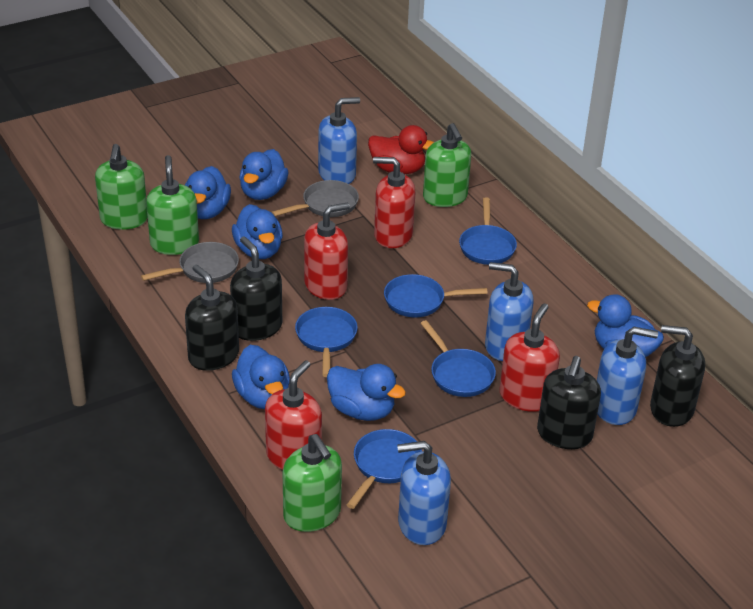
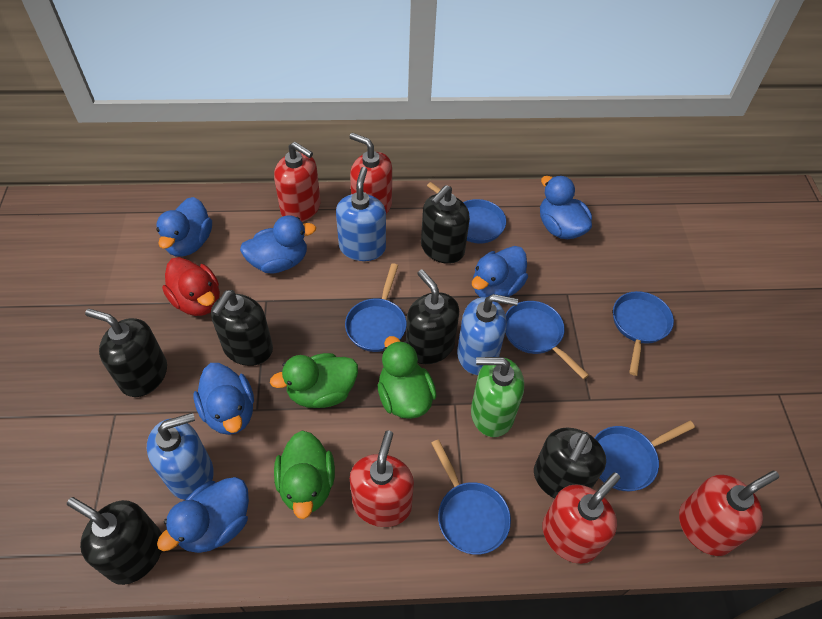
black soap dispenser: [185,265,239,371] [230,236,282,341] [537,356,601,449] [650,325,705,427] = 4 -> [67,497,162,585] [85,309,167,397] [211,290,273,366] [406,269,459,364] [421,185,470,264] [534,428,606,499] = 6
blue pan: [295,307,358,377] [347,429,422,509] [384,274,488,318] [420,320,496,397] [459,197,517,265] = 5 -> [345,263,406,352] [427,182,506,243] [431,439,511,555] [505,301,589,380] [594,421,695,491] [613,291,674,376] = 6
blue soap dispenser: [318,97,360,184] [397,441,451,545] [485,262,533,361] [597,327,658,425] = 4 -> [147,413,214,500] [336,167,386,261] [457,294,518,375] = 3
green duck: none = 0 -> [270,353,358,408] [274,431,335,519] [378,336,437,419] = 3
green soap dispenser: [95,144,148,230] [146,155,199,255] [283,434,342,532] [423,123,471,207] = 4 -> [471,357,524,437] = 1
grey pan: [141,242,239,283] [271,180,359,217] = 2 -> none = 0
red soap dispenser: [265,360,322,470] [304,202,350,300] [373,157,415,248] [500,303,560,412] = 4 -> [274,142,321,222] [350,133,392,214] [350,431,414,527] [543,472,620,564] [679,471,779,556] = 5

